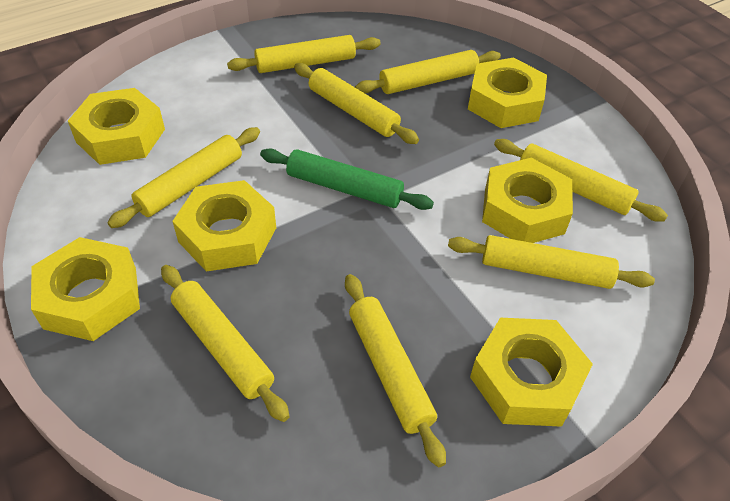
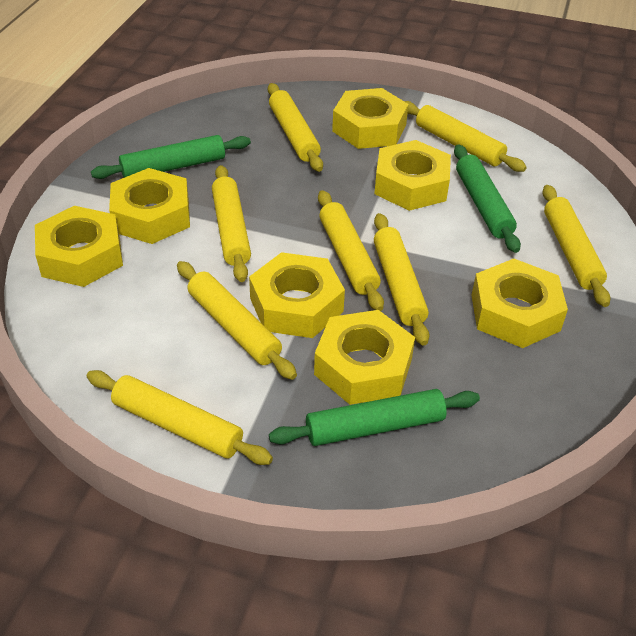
green rolling pin: [260,148,434,210] = 1 -> [91,135,251,179] [269,389,480,446] [454,145,521,253] = 3
yellow nut: [31,237,140,341] [68,88,165,165] [172,180,276,272] [468,57,547,128] [470,318,593,427] [482,158,573,243] = 6 -> [35,206,123,287] [109,168,190,244] [249,252,345,338] [314,310,415,405] [332,88,409,149] [374,140,451,211] [471,259,568,348] = 7

